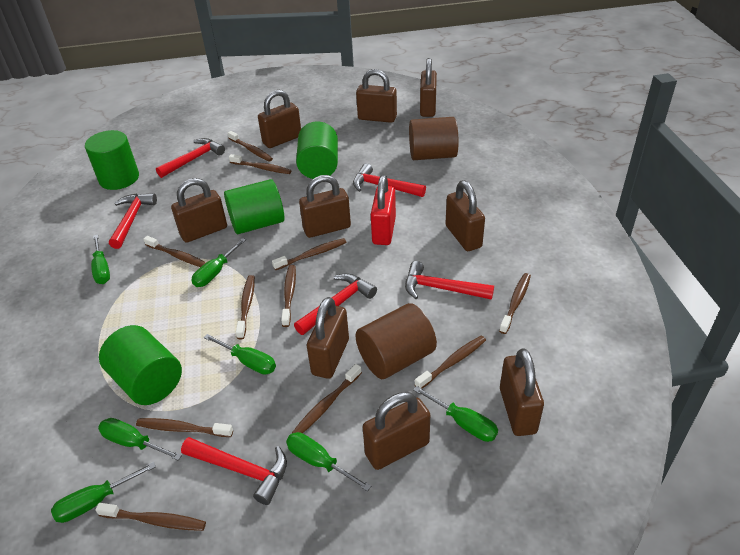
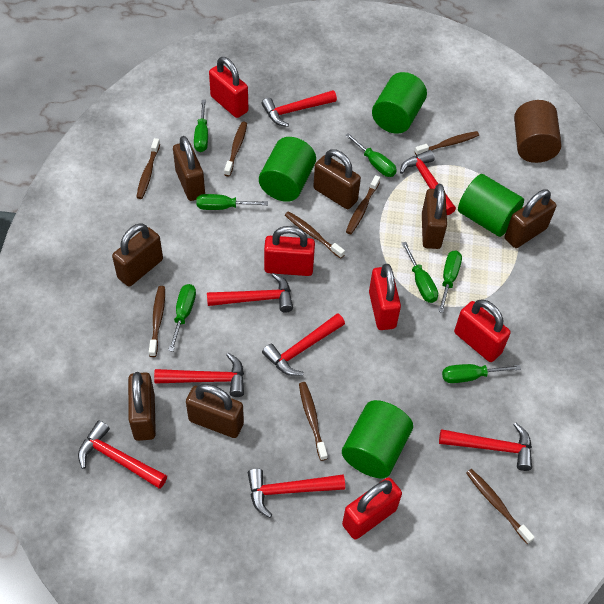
brown cylinder: [355,303,437,379] [409,117,459,160] = 2 -> [514,100,561,163] = 1
brown padlock: [171,178,227,243] [258,90,301,148] [299,175,351,238] [307,297,349,379] [356,69,397,123] [363,392,430,470] [420,58,437,117] [445,180,485,251] [500,348,544,436] = 9 -> [112,223,163,286] [128,372,156,441] [173,136,205,201] [186,384,244,438] [313,149,361,209] [422,184,447,249] [505,189,557,248] = 7
brown toothbrush: [95,503,206,531] [136,418,233,437] [143,236,206,267] [228,131,273,162] [229,154,292,174] [236,275,255,340] [272,238,346,270] [281,265,296,327] [292,364,362,433] [415,336,486,389] [499,273,531,334] = 11 -> [136,138,160,199] [149,286,165,357] [224,122,247,177] [285,211,345,259] [299,382,328,461] [346,175,380,234] [415,131,479,155] [466,469,535,544] = 8
red hammer: [109,193,157,249] [156,138,225,178] [181,437,287,505] [294,273,377,335] [353,163,426,197] [405,261,494,300] = 6 -> [78,421,167,489] [154,353,244,397] [207,273,293,313] [248,468,345,518] [262,90,337,127] [262,313,345,376] [400,150,456,215] [439,423,532,471] = 8
red padlock: [371,175,396,245] = 1 -> [209,57,248,118] [264,226,315,276] [342,477,402,539] [369,264,401,330] [454,299,511,362] = 5

